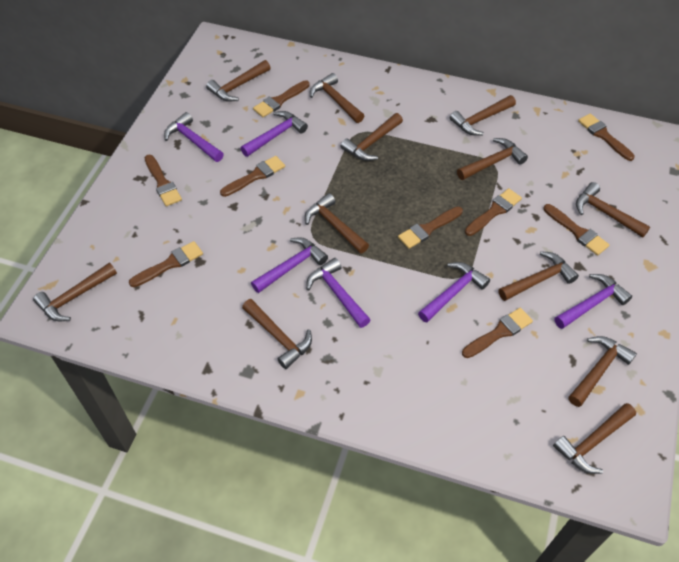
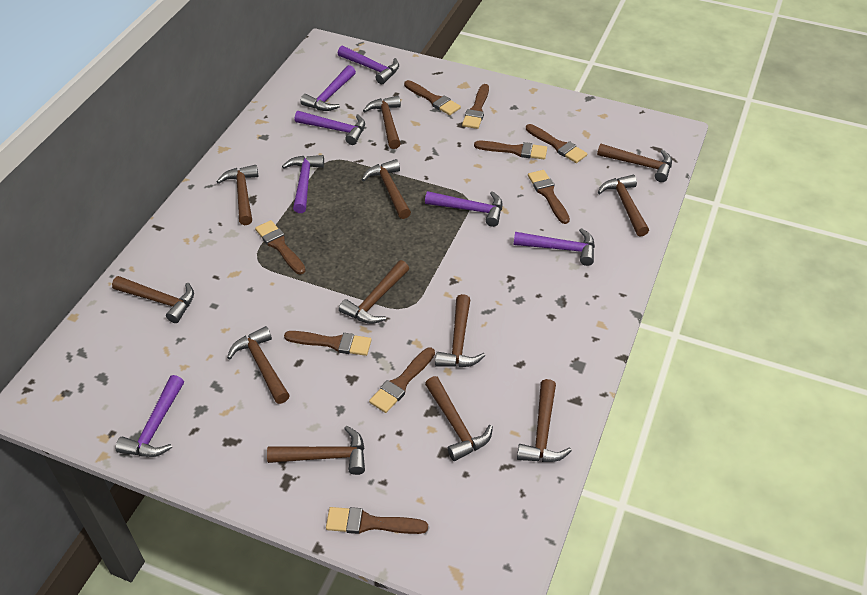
purple hammer: [164,112,224,162] [240,111,308,157] [251,237,328,293] [306,258,371,328] [418,262,490,322] [554,274,632,329] = 6 -> [116,375,184,457] [282,155,324,213] [295,111,365,145] [300,65,356,111] [338,46,399,84] [425,191,502,227] [514,228,595,266] = 7

